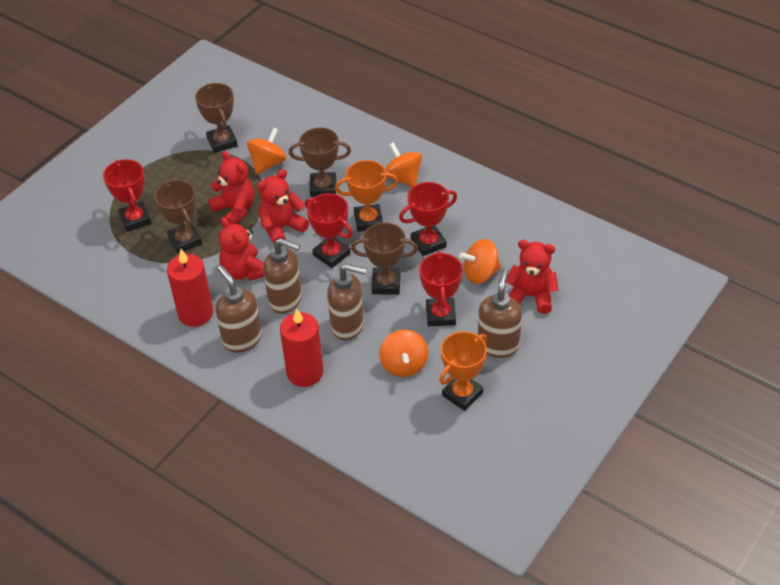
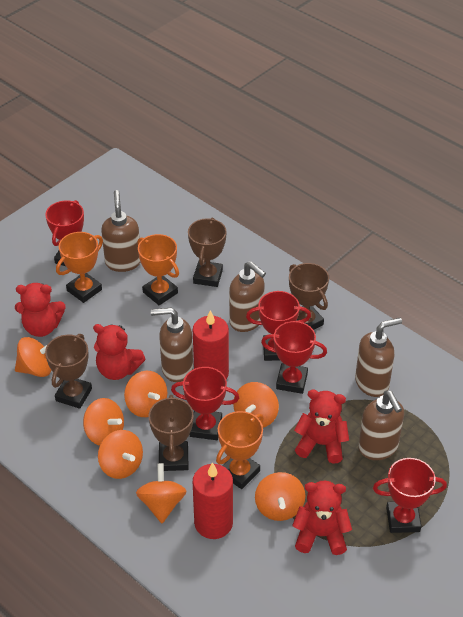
brown soap dispenser: [216,265,262,353] [263,238,302,314] [327,264,367,340] [478,268,522,358] = 4 -> [101,190,141,272] [151,308,193,382] [229,261,266,332] [355,318,402,397] [358,390,404,460] = 5
orange spinning top: [247,128,286,174] [379,330,428,377] [385,142,422,187] [459,239,502,284] = 4 -> [15,337,51,377] [83,398,124,446] [98,430,143,479] [124,371,167,417] [136,463,186,523] [233,382,279,428] [255,472,305,521] = 7
orange trophy: [335,160,398,232] [439,331,487,411] = 2 -> [56,232,103,303] [137,234,179,305] [216,411,264,489] = 3
red trophy: [103,159,151,232] [305,193,353,268] [399,182,457,256] [419,251,463,327] = 4 -> [45,200,84,266] [171,367,239,440] [246,291,311,361] [261,321,327,394] [373,458,447,533] = 5

